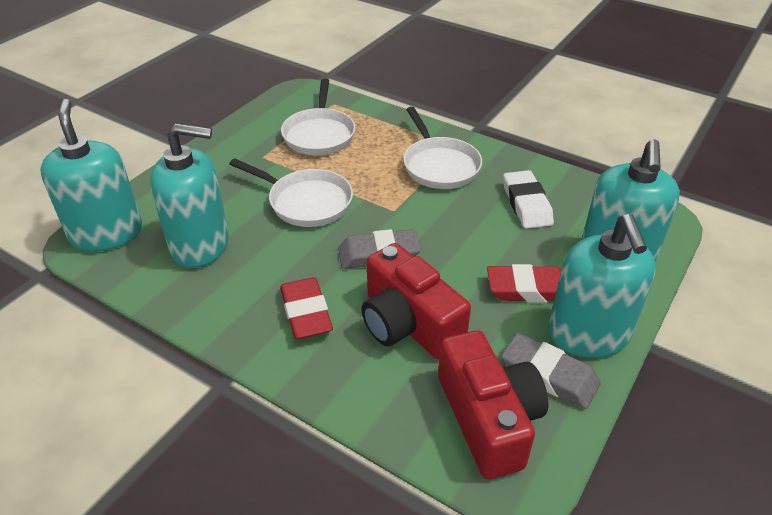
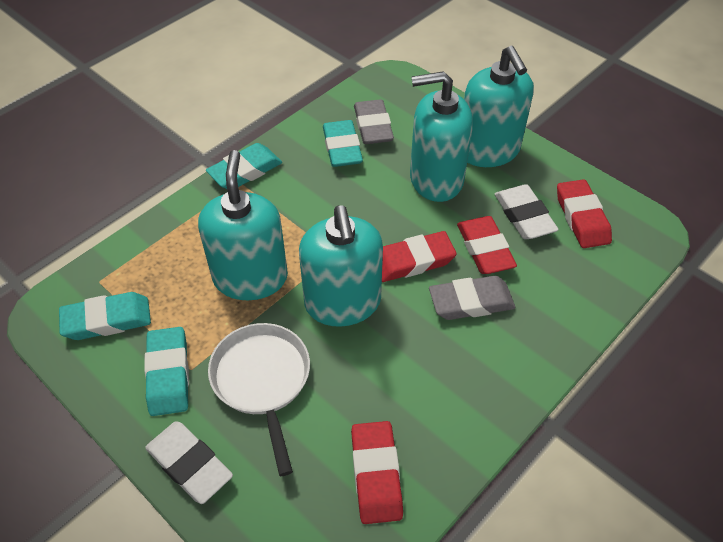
red camera: [361,243,471,359] [438,330,548,479] = 2 -> none = 0
red eraser: [280,277,333,339] [487,264,562,303] = 2 -> [351,421,403,524] [382,231,457,282] [457,216,517,274] [557,179,612,248] = 4
turquoise eraser: none = 0 -> [59,292,151,340] [144,327,189,416] [206,143,282,189] [323,120,363,167] = 4
white eraser: [503,170,554,229] = 1 -> [145,421,233,504] [495,184,559,239] = 2
white pan: [229,158,353,227] [281,79,355,155] [403,107,482,189] = 3 -> [208,323,310,476] = 1

